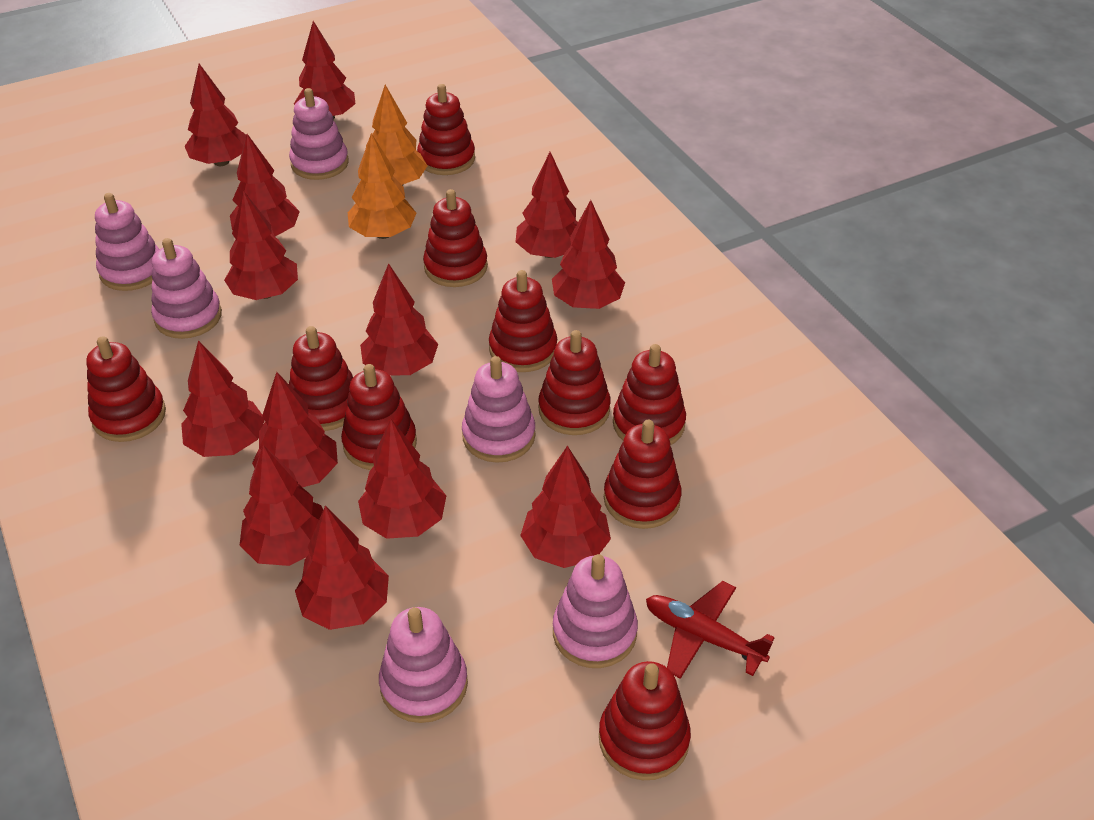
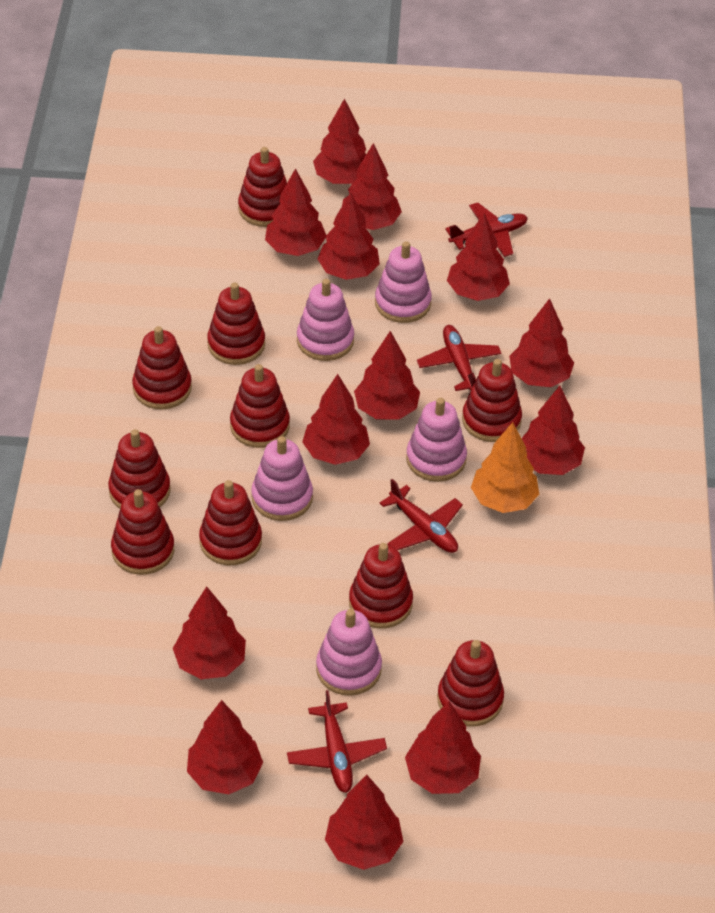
orange tree: [348,133,416,239] [366,85,427,186] = 2 -> [471,422,539,513] = 1
pink stacking toy: [95,193,159,291] [151,238,222,339] [289,88,349,180] [379,607,468,723] [462,356,536,463] [553,554,638,668] = 6 -> [251,436,313,521] [297,279,354,361] [316,609,382,696] [375,241,432,323] [406,398,467,482] = 5
red plane: [646,581,775,679] = 1 -> [287,690,387,793] [380,479,463,553] [417,325,501,391] [445,203,528,257] = 4

